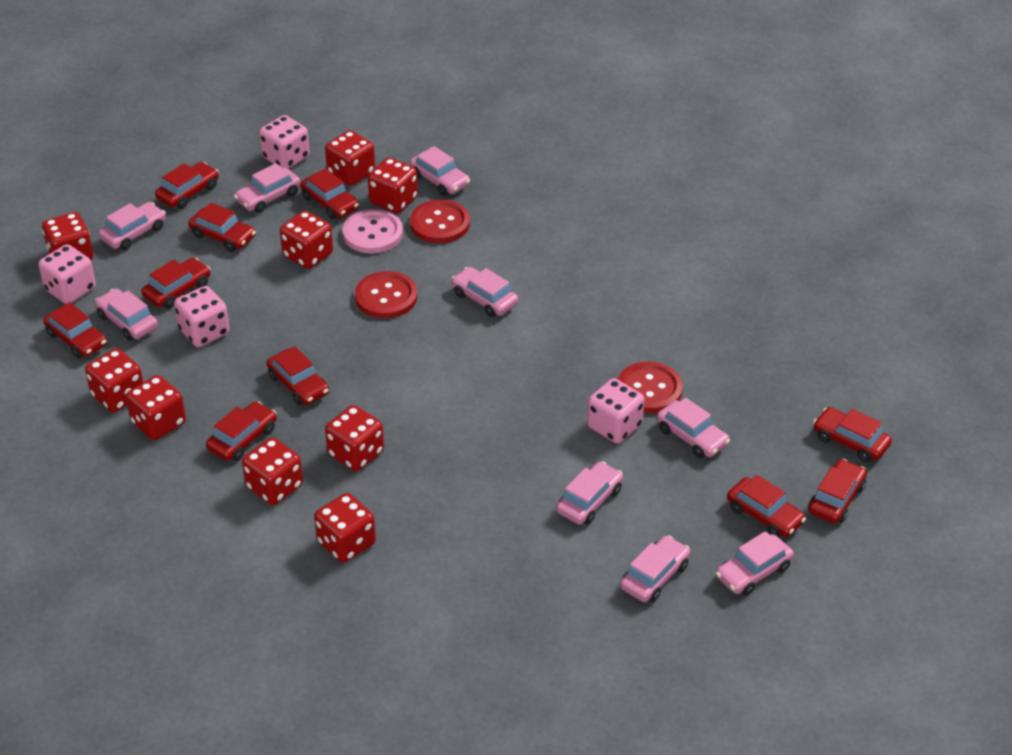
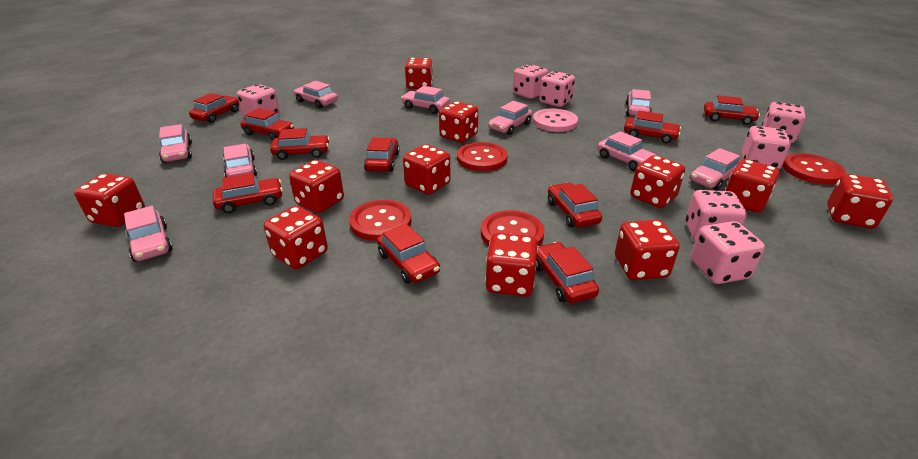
pink dice: [38,244,96,304] [174,286,230,347] [259,115,310,169] [587,378,644,444] = 4 -> [237,84,280,118] [513,64,548,99] [539,71,575,107] [685,190,747,242] [691,221,765,284] [741,126,791,170] [762,102,805,143] = 7
red button: [355,271,417,319] [410,200,470,243] [618,362,683,413] = 3 -> [349,200,411,241] [457,142,508,171] [481,210,544,246] [783,153,846,185] = 4
red dice: [42,212,93,260] [85,348,143,413] [126,375,186,440] [242,437,303,505] [280,211,333,269] [314,493,376,563] [325,130,375,186] [325,405,384,471] [368,157,418,213] = 9 -> [74,173,145,227] [264,206,328,269] [289,160,344,213] [403,144,451,195] [405,58,433,89] [439,101,478,143] [485,233,538,297] [615,220,680,280] [630,155,685,208] [725,159,780,213] [827,174,893,229] = 11

